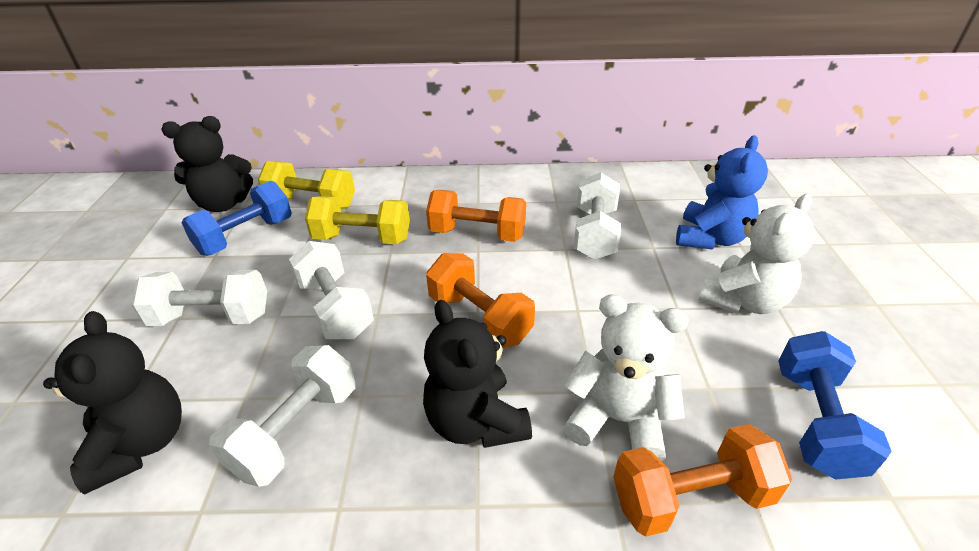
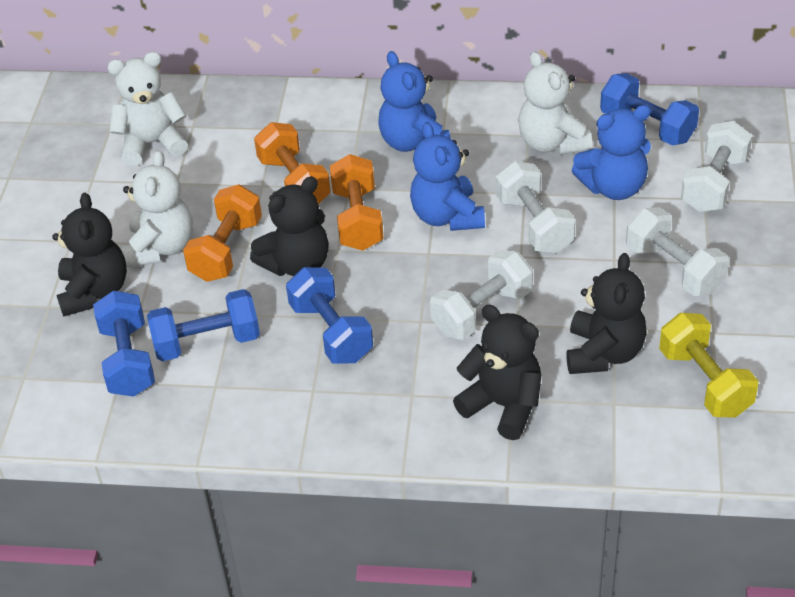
black teddy bear: [43,311,182,494] [161,116,253,212] [423,300,532,448] = 3 -> [52,193,127,317] [250,176,329,276] [453,305,541,440] [566,253,647,374] = 4
blue dumbbell: [181,181,292,256] [778,331,892,480] = 2 -> [93,291,155,397] [147,289,260,361] [286,267,373,364] [600,73,699,146] = 4
blue teddy bear: [676,135,768,250] = 1 -> [378,51,451,152] [410,122,485,231] [572,105,651,200] = 3
white teddy bear: [563,294,689,462] [699,194,815,314] = 2 -> [107,52,188,166] [122,150,193,268] [518,51,592,155] = 3
yellow dumbbell: [258,161,355,209] [305,196,410,244] = 2 -> [659,313,758,417] = 1

